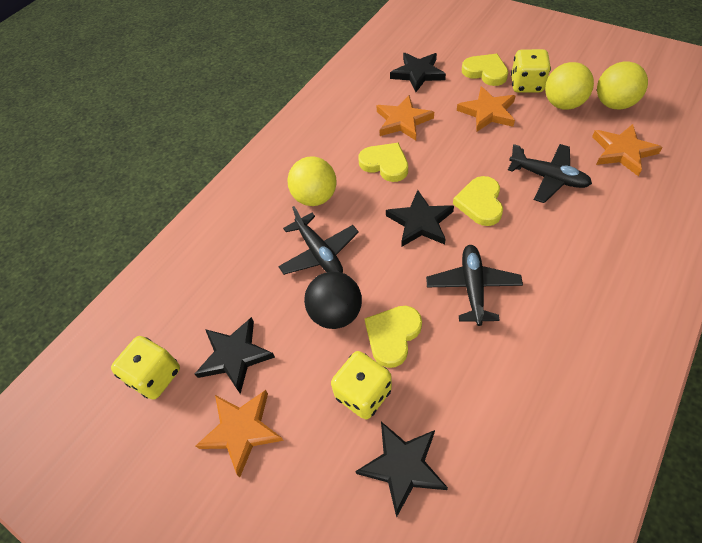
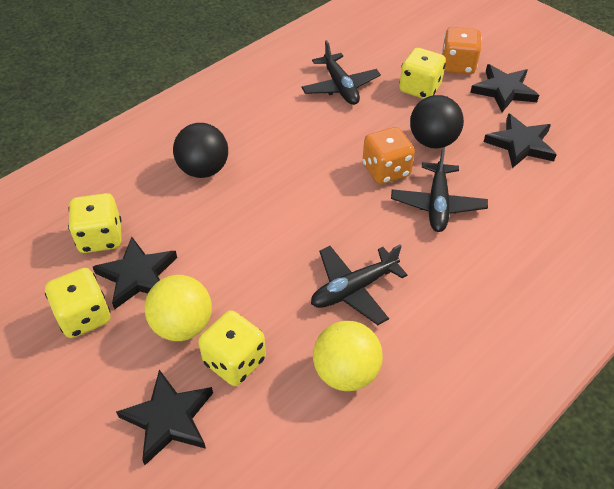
black ball: [304,272,362,329] = 1 -> [173,123,228,178] [410,95,464,149] = 2
orange dice: none = 0 -> [363,127,415,184] [441,27,482,74] = 2
orange star: [196,390,284,477] [376,95,434,140] [457,86,516,132] [592,124,663,176] = 4 -> none = 0
yellow ball: [287,157,336,206] [545,62,594,110] [597,61,648,110] = 3 -> [144,275,212,341] [313,321,383,391] = 2
yellow dice: [111,336,180,400] [331,351,392,420] [511,49,551,93] = 3 -> [45,268,111,338] [68,193,121,253] [198,310,266,386] [399,48,446,99] = 4
yellow heart: [358,143,408,182] [365,306,422,368] [453,176,503,226] [462,54,508,86] = 4 -> none = 0

